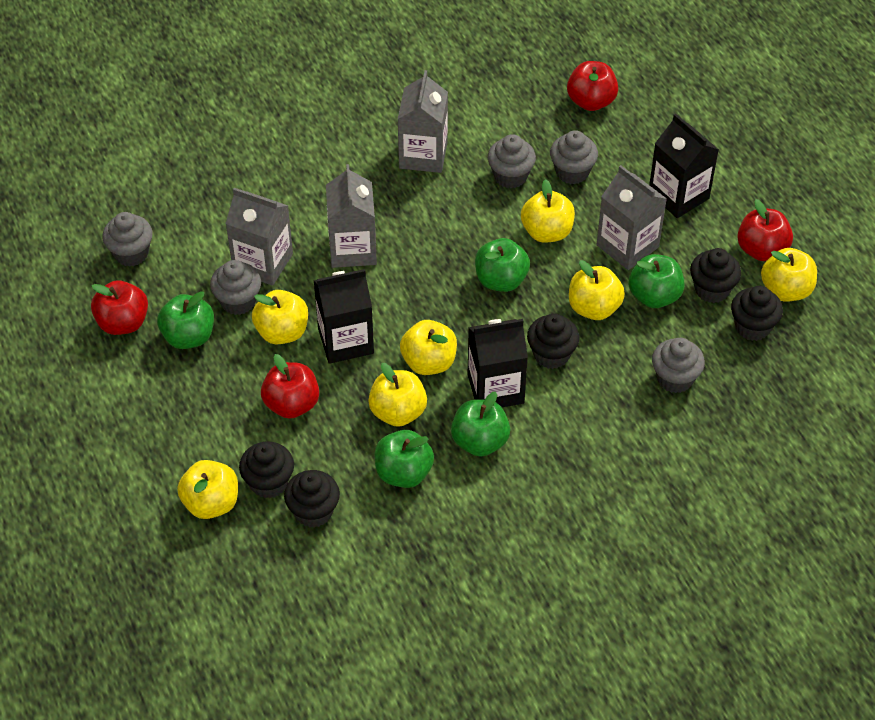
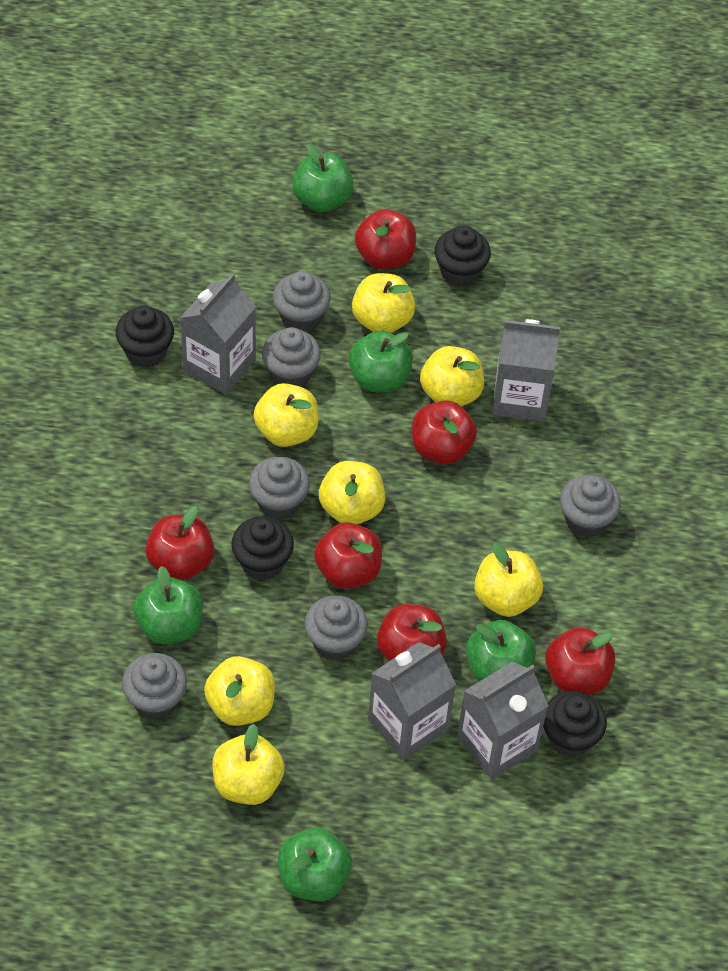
black carton: [314,269,374,364] [468,319,528,407] [649,114,719,218] = 3 -> none = 0
black cupcake: [239,442,294,498] [284,470,340,527] [527,314,579,369] [690,248,741,303] [731,286,783,341] = 5 -> [116,305,174,368] [231,516,294,581] [434,226,491,287] [543,691,607,757] = 4
grey cupcake: [102,212,153,267] [210,260,261,315] [488,134,536,188] [550,130,598,184] [652,338,705,393] = 5 -> [122,653,187,720] [249,457,310,520] [262,327,321,387] [273,271,330,332] [304,595,368,661] [560,475,621,538] = 6
red apple: [91,280,148,335] [261,354,319,419] [567,61,618,111] [737,199,793,261] = 4 -> [146,506,214,580] [314,522,382,589] [355,209,416,269] [377,604,447,661] [412,400,477,464] [545,627,615,695] = 6

